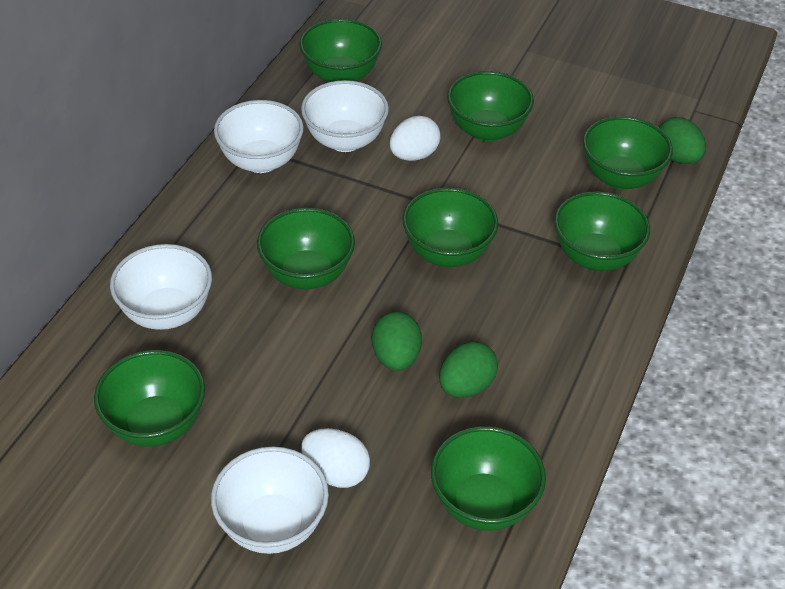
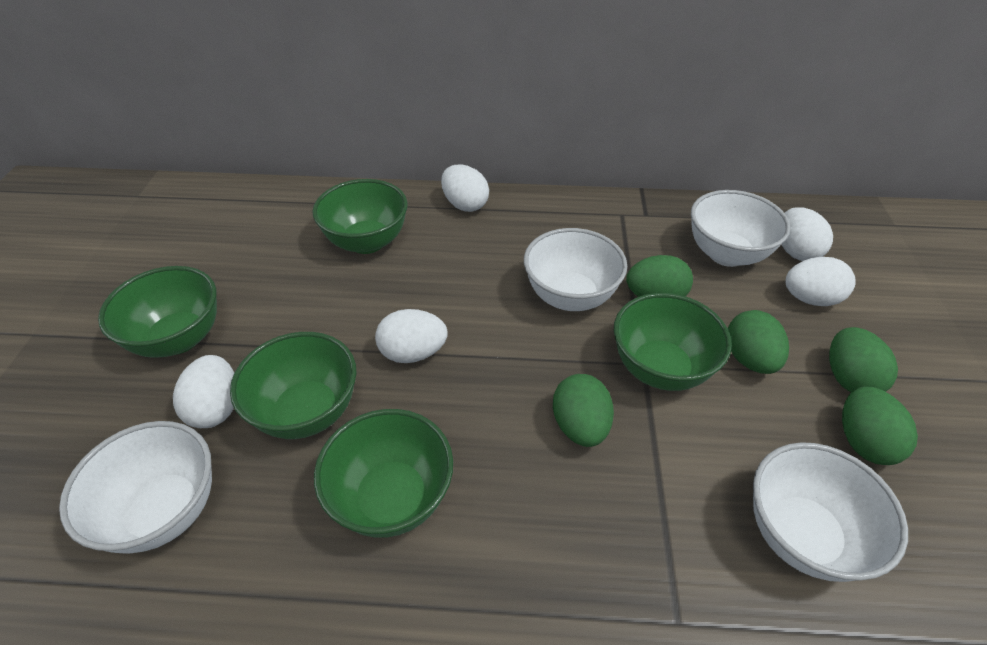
green bowl: [94,350,205,446] [257,208,355,289] [299,19,382,82] [402,188,498,267] [431,426,546,531] [447,71,534,142] [554,191,650,271] [583,116,673,190] = 8 -> [98,266,217,358] [230,332,357,439] [312,179,408,254] [314,409,453,538] [614,293,732,391] = 5
green egg: [372,311,422,371] [439,341,498,397] [659,117,706,164] = 3 -> [553,374,614,447] [626,255,693,297] [728,310,789,374] [829,327,898,392] [842,387,918,465] = 5
white egg: [301,428,370,488] [389,116,440,161] = 2 -> [173,355,234,428] [375,309,448,363] [441,165,489,212] [781,207,833,261] [786,257,856,306] = 5

